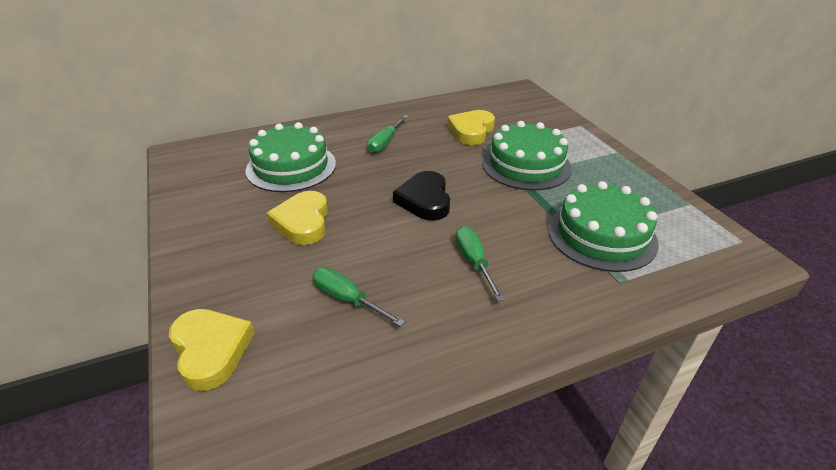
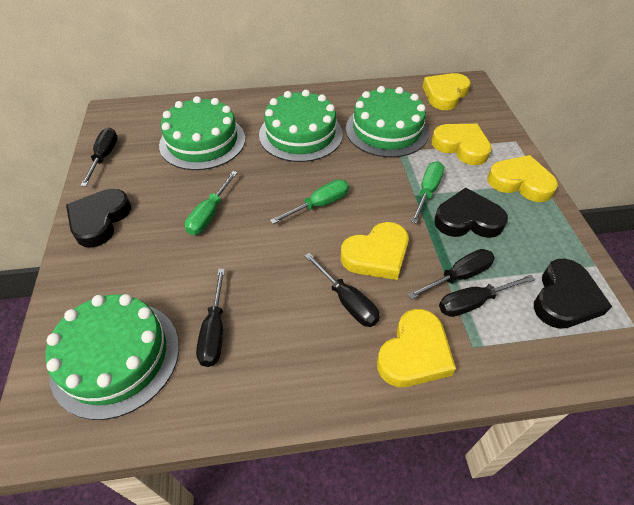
black heart: [393,171,450,221] = 1 -> [66,189,131,248] [434,188,508,238] [534,259,612,329] = 3
black screwdriver: none = 0 -> [81,128,118,186] [196,269,225,367] [304,253,380,327] [408,249,495,300] [439,275,535,317] = 5
green cake: [245,122,336,192] [482,121,572,190] [548,181,659,272] = 3 -> [45,294,179,420] [159,96,245,170] [259,90,343,162] [346,86,429,157] = 4
yellow heart: [169,309,255,391] [266,191,328,245] [447,110,495,145] = 3 -> [341,222,409,280] [377,309,456,387] [423,73,471,110] [432,124,492,165] [487,155,558,202] = 5

